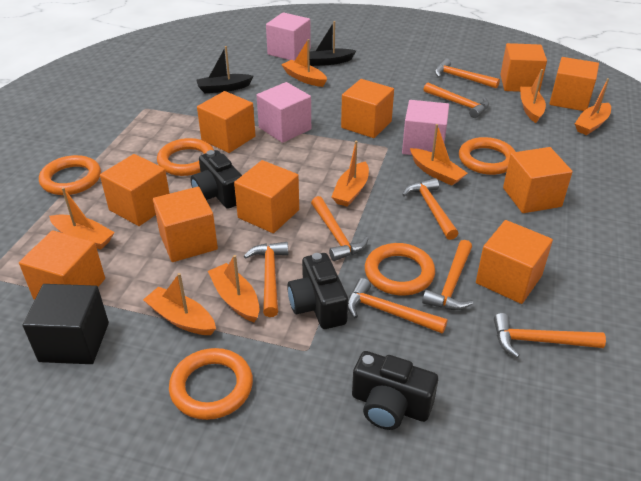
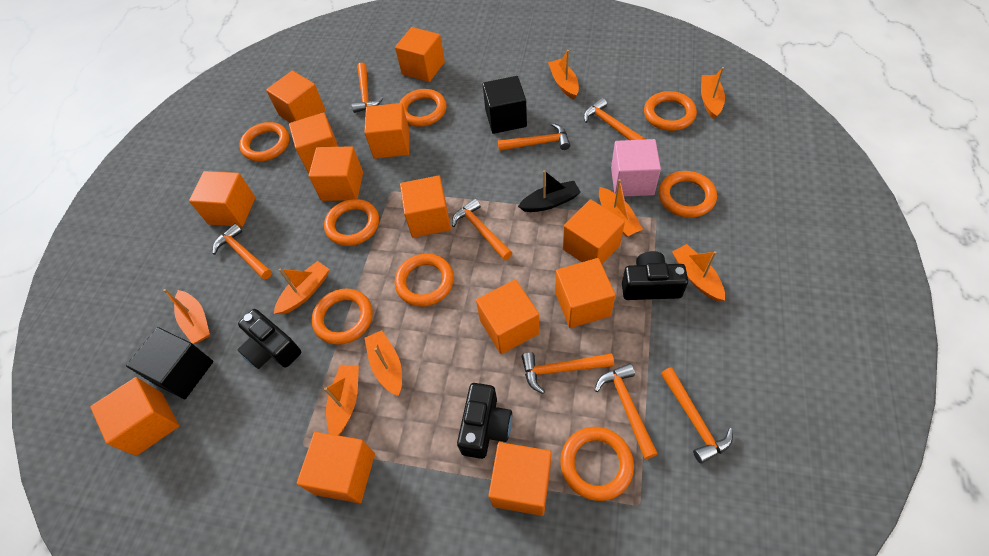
black boat: [197,46,253,93] [310,21,356,66] = 2 -> [518,170,581,212] = 1
black cube: [22,284,109,364] = 1 -> [126,327,214,399] [483,76,527,134] = 2
orange cube: [19,230,105,300] [100,154,170,226] [153,187,218,262] [197,91,256,153] [234,160,299,233] [341,79,394,138] [476,220,553,304] [500,43,547,92] [503,147,573,213] [549,57,599,111] = 10 -> [90,377,179,456] [189,171,255,227] [266,70,325,123] [289,112,338,173] [297,432,375,503] [309,146,363,201] [364,103,409,159] [395,27,445,82] [400,175,451,238] [476,279,539,354] [488,442,551,516] [555,258,615,328] [563,199,625,264] = 13
orange ring: [39,155,101,195] [157,138,214,176] [169,348,253,420] [365,243,435,296] [459,137,516,175] = 5 -> [239,122,290,162] [312,289,373,345] [324,199,379,246] [395,254,454,306] [399,89,446,127] [560,427,634,501] [644,91,697,131] [659,171,717,218] = 8
pink cube: [257,82,311,143] [266,12,311,61] [402,100,449,155] = 3 -> [611,139,661,196] = 1

